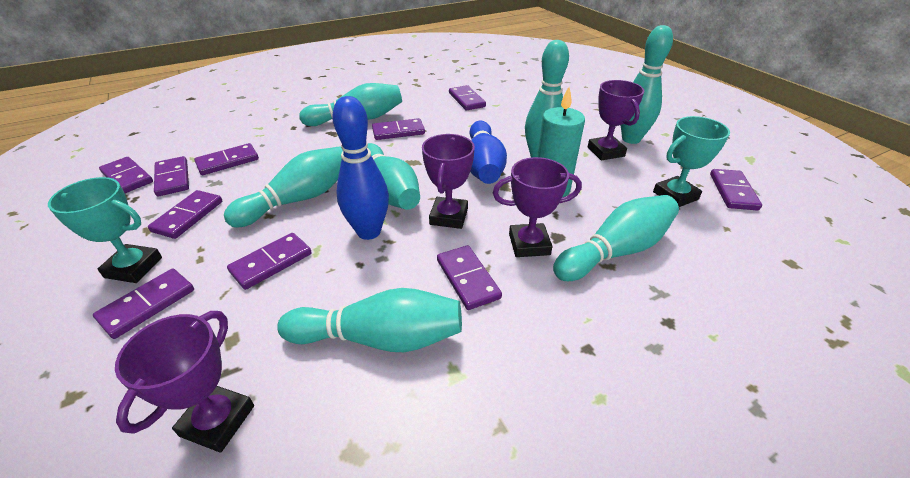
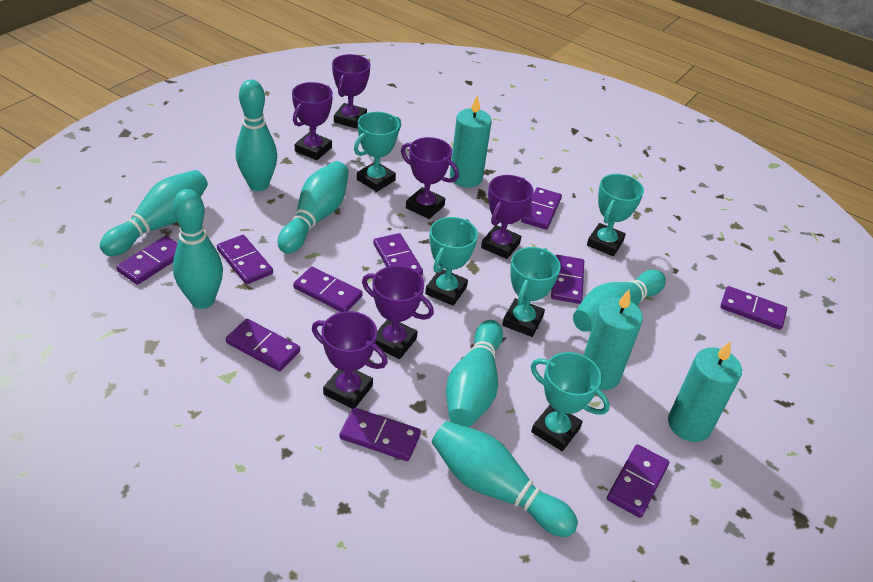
blue bowling pin: [332,96,389,240] [470,121,507,184] = 2 -> none = 0
purple trophy: [115,311,254,453] [422,134,475,229] [493,157,582,257] [588,80,644,161] = 4 -> [292,82,333,160] [312,311,388,409] [332,54,370,129] [362,265,434,359] [401,137,459,219] [481,175,534,259] = 6
turquoise candle: [537,87,585,197] = 1 -> [450,95,492,188] [584,290,643,390] [668,341,742,442] = 3
turquoise trophy: [48,177,162,283] [653,116,730,207] = 2 -> [354,112,401,192] [425,217,478,306] [502,247,561,337] [531,352,610,451] [587,174,644,256] = 5

